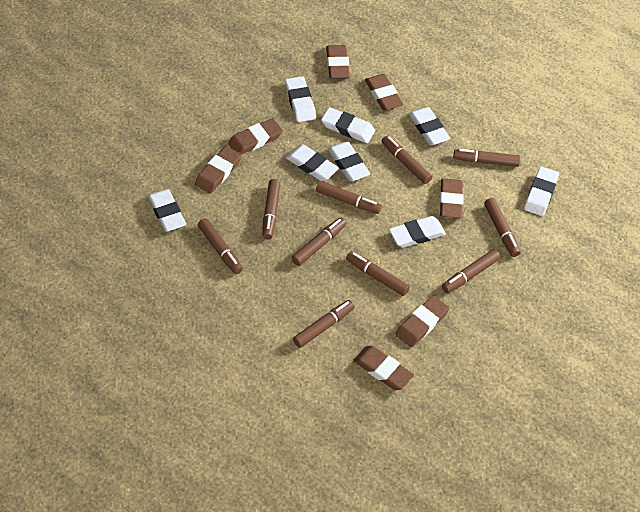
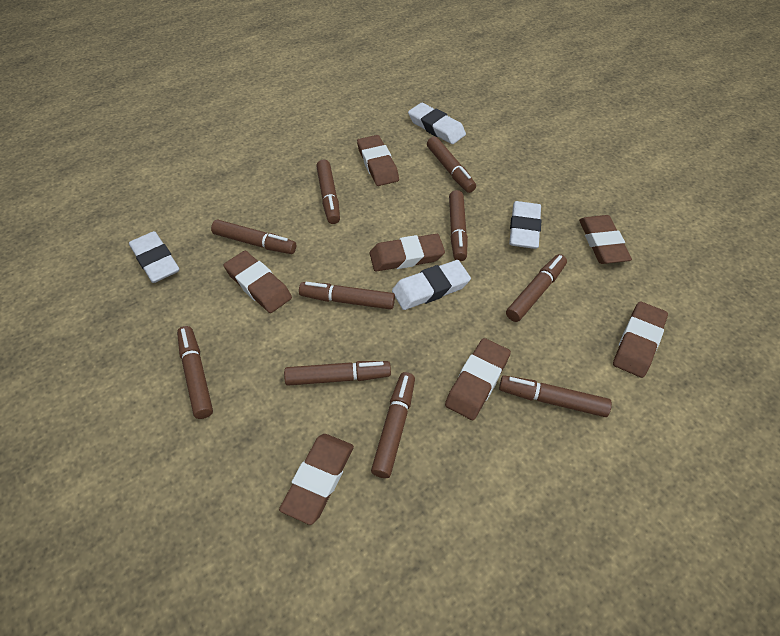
white eraser: [148,189,186,231] [285,76,316,122] [286,144,339,181] [321,107,375,143] [328,142,370,181] [389,216,446,248] [409,107,450,145] [524,166,559,216] = 8 -> [129,231,179,283] [392,260,471,310] [408,103,466,144] [509,201,541,249] = 4

